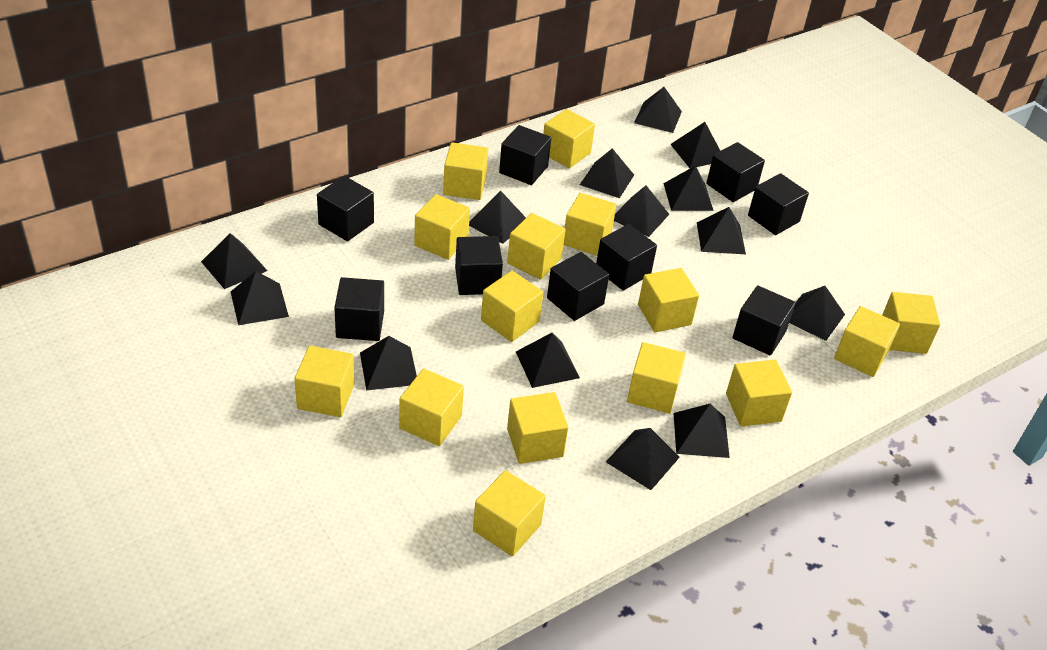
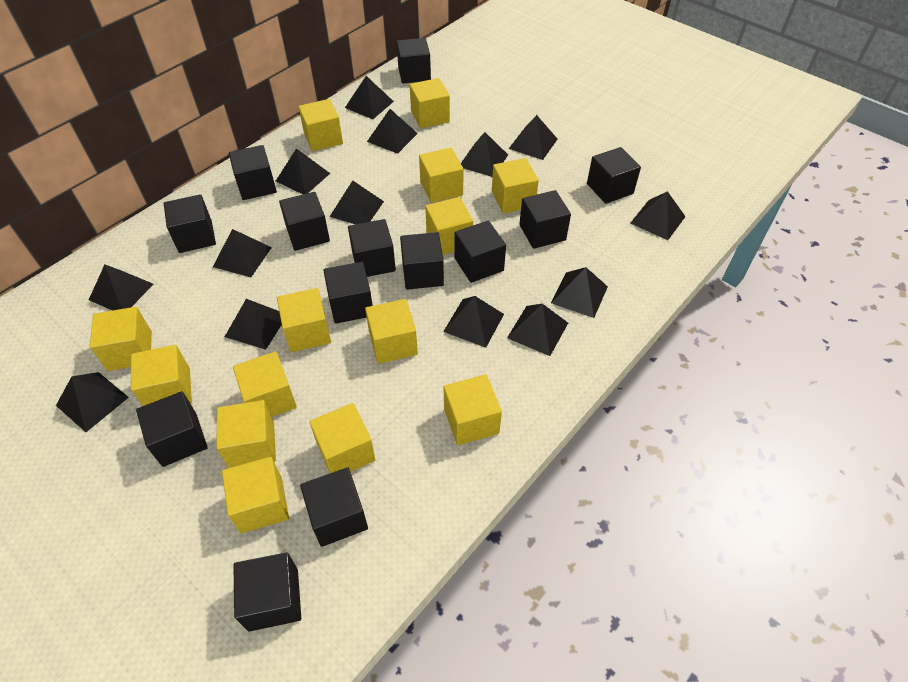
black cube: [317,176,374,241] [334,277,384,341] [455,236,503,295] [499,125,551,185] [547,252,609,321] [596,224,657,291] [706,142,765,202] [732,285,796,356] [748,173,809,235] = 9 -> [136,391,208,467] [164,194,216,253] [229,145,277,200] [233,552,301,632] [279,192,330,251] [300,467,368,547] [323,262,373,324] [348,219,396,277] [396,38,431,83] [400,232,444,290] [454,221,506,283] [519,190,571,249] [587,147,641,204] = 13
yellow cube: [294,346,354,417] [399,368,464,446] [414,194,470,260] [443,142,488,200] [473,470,546,556] [481,271,543,342] [507,213,566,280] [507,392,568,464] [543,109,595,168] [564,193,616,256] [627,342,686,414] [638,268,699,332] [726,360,792,426] [834,306,900,377] [882,292,940,354] = 15 -> [90,307,152,371] [131,345,192,406] [216,400,276,468] [222,457,289,533] [233,351,297,417] [277,288,331,352] [298,99,343,151] [309,403,375,473] [365,299,418,364] [410,78,450,128] [419,148,464,203] [425,197,473,255] [444,374,502,445] [492,158,539,214] = 14

